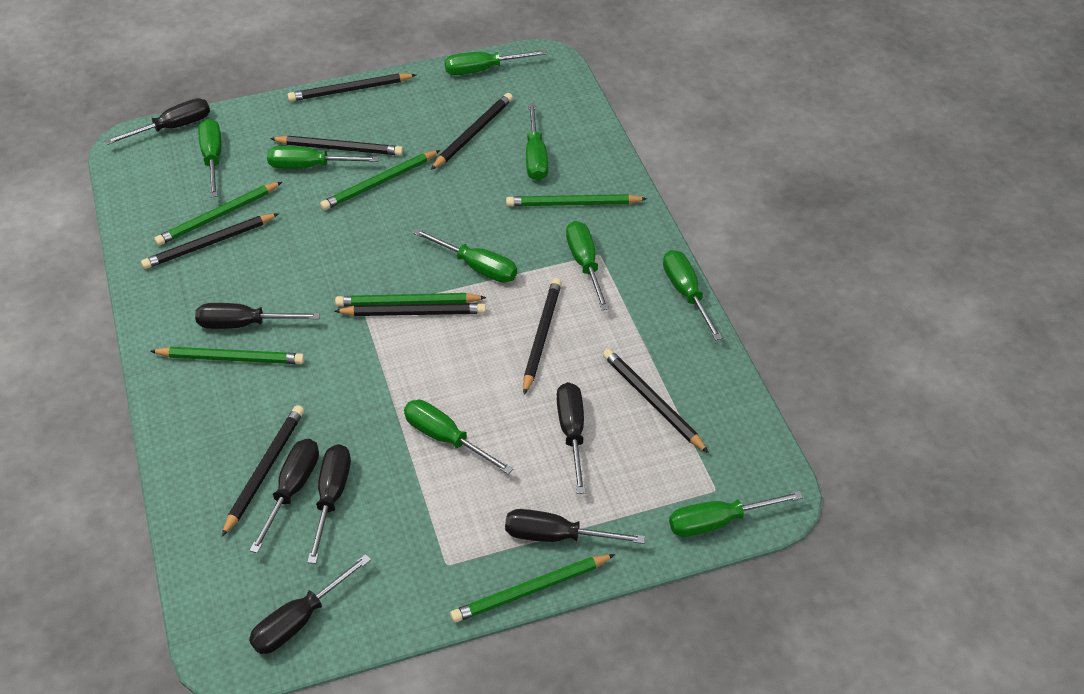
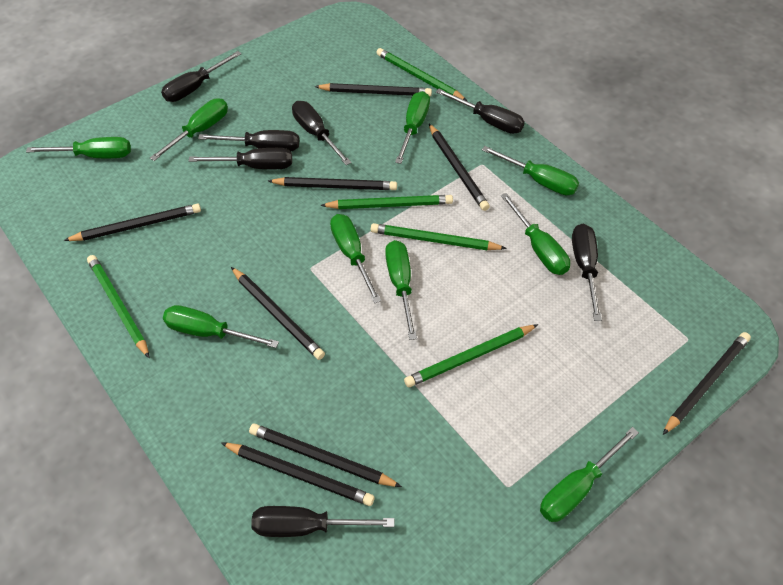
green pencil: [150,347,305,364] [154,182,282,246] [320,150,440,210] [335,293,487,307] [450,554,615,623] [506,194,647,206] = 6 -> [87,255,150,358] [320,195,453,209] [371,223,507,250] [377,48,467,101] [404,324,538,387] = 5

